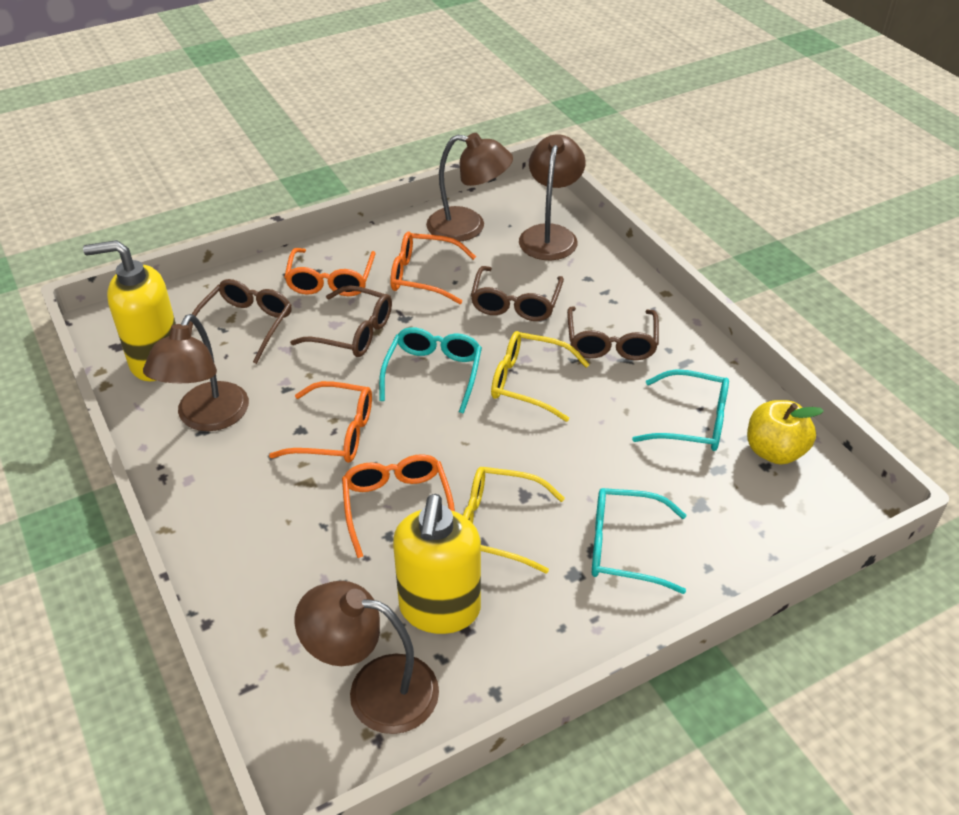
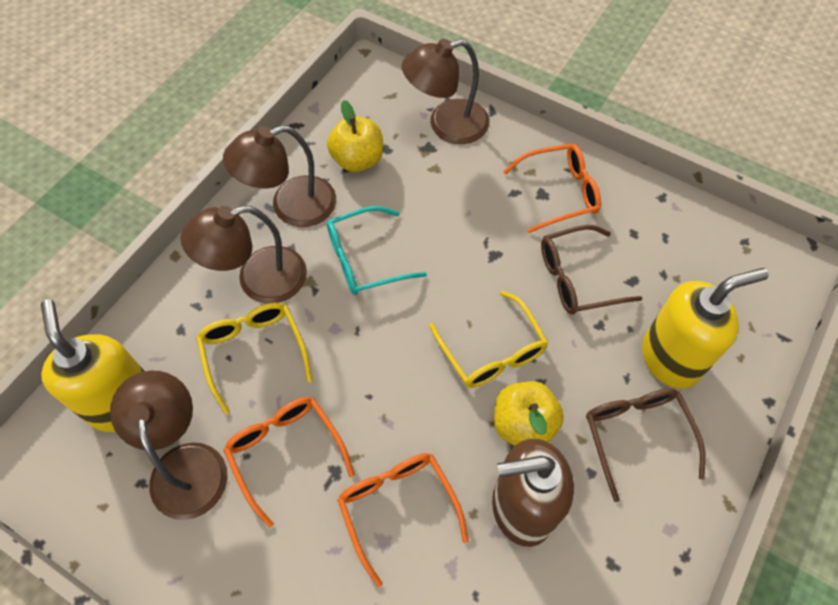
brown glasses: [188,279,292,364] [290,285,392,357] [471,266,564,321] [567,307,659,360] = 4 -> [541,225,643,314] [586,388,706,502] = 2
brown soap dispenser: none = 0 -> [492,439,574,547] = 1
orange glasses: [269,381,372,463] [284,248,376,296] [342,454,455,558] [391,231,476,304] = 4 -> [223,397,355,528] [337,453,469,587] [503,144,601,233] = 3
turquoise glasses: [379,327,482,414] [592,488,686,594] [632,369,729,451] = 3 -> [327,206,427,295] = 1
yellow apple: [747,400,824,465] = 1 -> [327,100,383,172] [494,381,564,445] = 2

